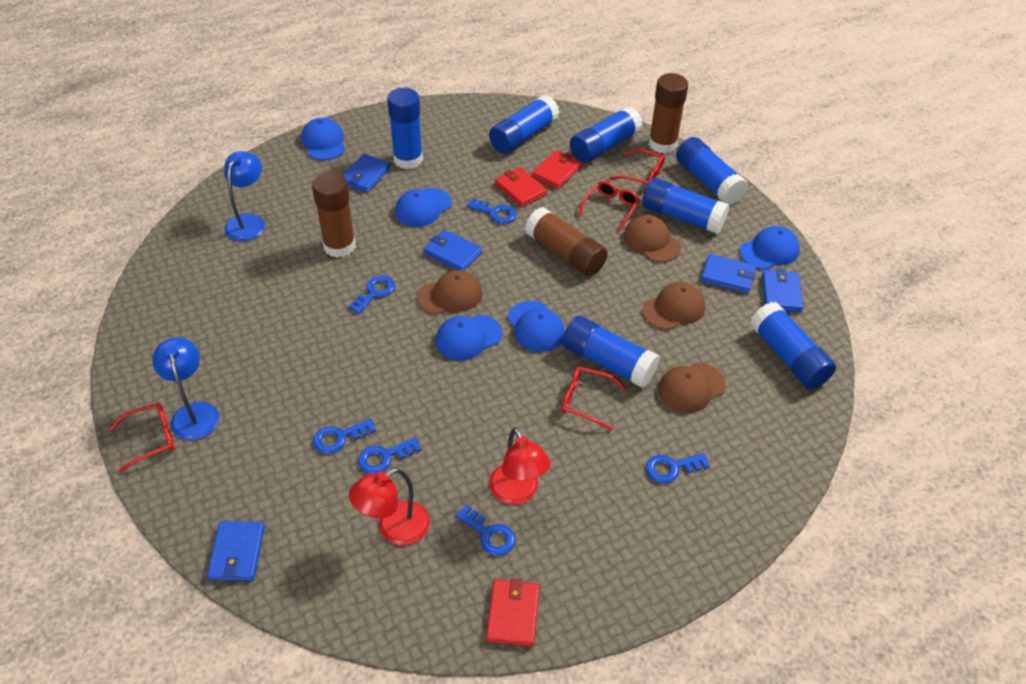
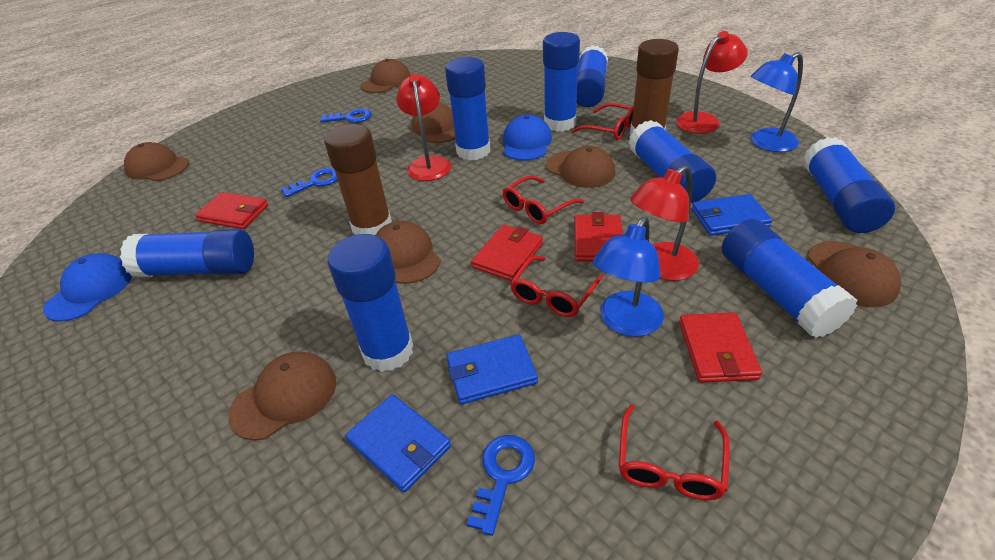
blue cap: [301,118,345,160] [395,188,452,227] [436,315,502,361] [508,301,565,352] [740,226,800,270] = 5 -> [43,253,132,322] [503,114,552,161] = 2
blue glue stick: [387,88,423,169] [489,95,559,154] [562,316,660,388] [570,106,643,163] [642,178,729,234] [676,137,748,205] [750,302,836,389] = 7 -> [120,229,254,277] [327,234,413,372] [445,57,490,161] [543,32,580,132] [577,45,608,107] [628,120,716,203] [722,219,858,338] [803,137,895,233] = 8
blue key: [313,418,376,454] [348,276,395,314] [358,437,421,474] [456,505,516,556] [467,198,516,224] [646,453,710,483] = 6 -> [281,168,338,197] [320,109,372,123] [467,435,535,536] = 3
blue wallet: [207,521,265,581] [343,154,391,193] [424,230,482,271] [701,254,756,293] [762,269,803,312] = 5 -> [345,394,451,492] [446,335,538,404] [692,194,772,236] = 3
brown cap: [417,270,483,314] [624,215,681,262] [642,282,705,330] [658,363,726,413] = 4 -> [124,142,189,181] [228,352,336,440] [361,59,410,93] [375,221,441,284] [412,102,455,143] [546,146,616,188] [807,241,901,307] = 7
brown glue stick: [312,172,356,258] [525,207,608,276] [649,73,688,153] = 3 -> [324,124,392,235] [630,39,679,135] = 2
red lamp: [349,468,430,545] [489,428,551,504] = 2 -> [396,74,451,181] [630,165,699,281] [676,31,748,134] = 3
red wallet: [486,578,540,647] [495,167,547,207] [532,150,582,189] = 3 -> [195,192,268,229] [471,225,543,281] [574,212,623,262] [679,312,762,382] = 4

